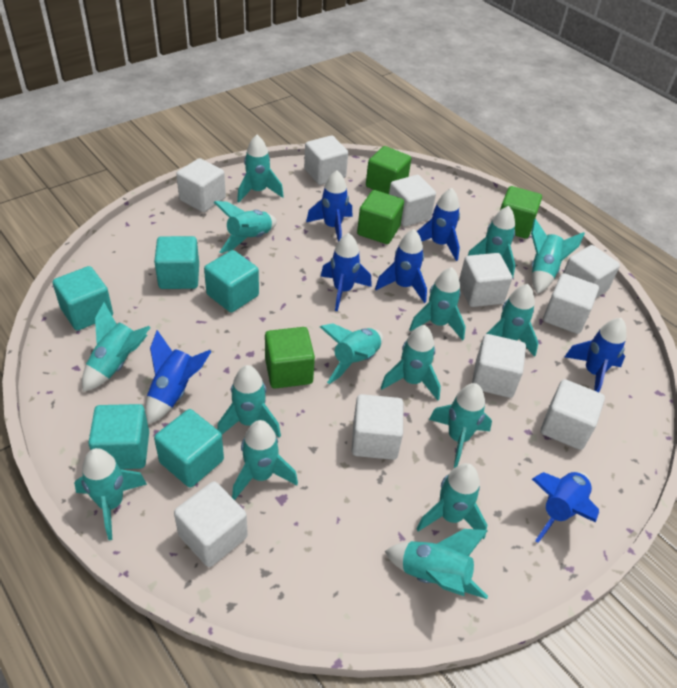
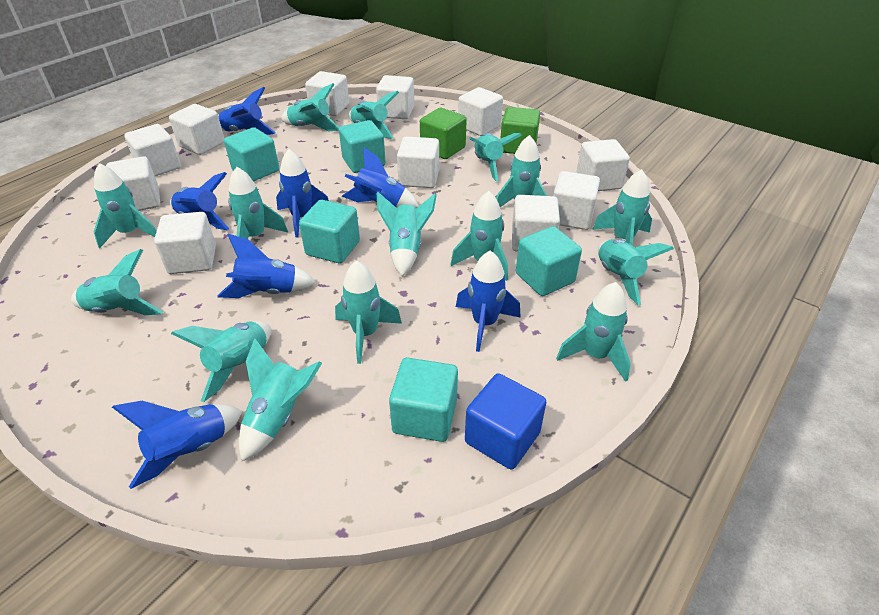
blue cube: none = 0 -> [465,373,546,469] = 1
green cube: [265,327,315,389] [357,190,404,244] [366,146,411,194] [500,186,542,239] = 4 -> [420,108,467,159] [500,107,540,154] = 2
white cube: [174,481,248,567] [176,158,226,212] [304,135,348,185] [352,394,404,460] [389,175,436,227] [459,253,512,307] [472,334,526,398] [541,379,605,450] [543,273,599,334] [563,245,620,298] = 10 -> [106,156,160,211] [124,124,181,176] [154,212,216,274] [169,104,224,155] [305,71,349,116] [376,75,414,119] [397,136,439,188] [458,87,503,136] [512,195,560,252] [553,171,600,230] [577,139,630,191] = 11

